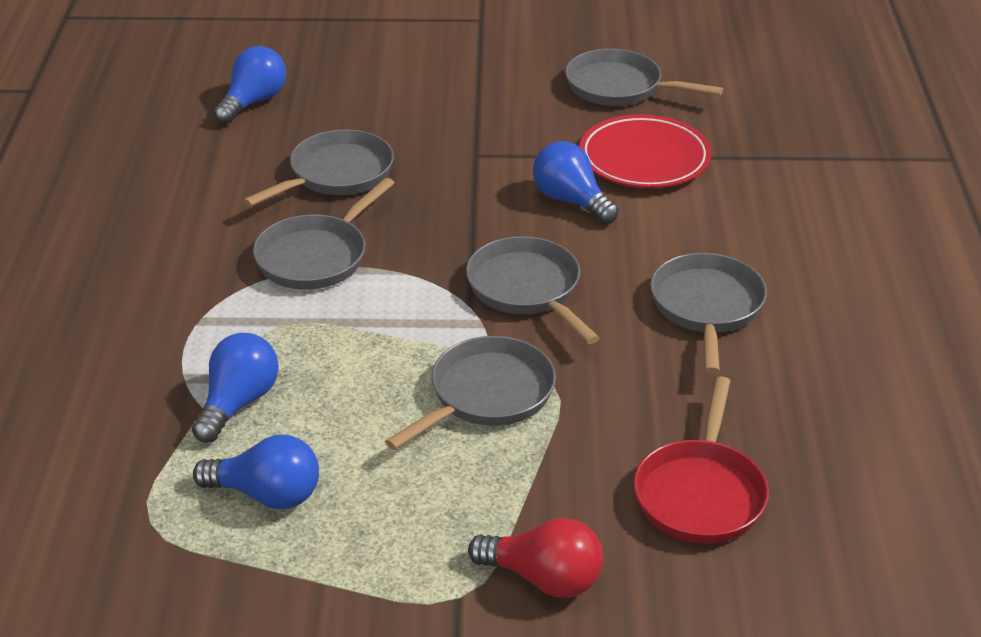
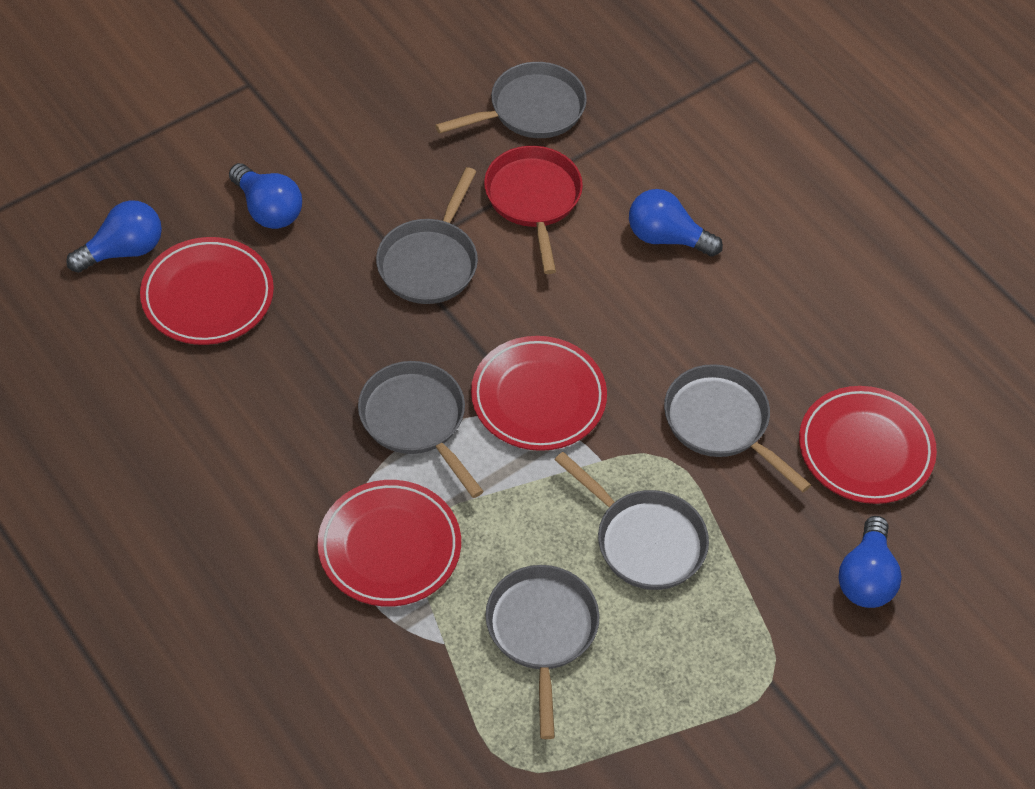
red light bulb: [468,518,603,598] = 1 -> none = 0
red plate: [579,114,711,188] = 1 -> [140,237,274,345] [318,480,461,607] [471,336,607,451] [799,386,937,504] = 4

